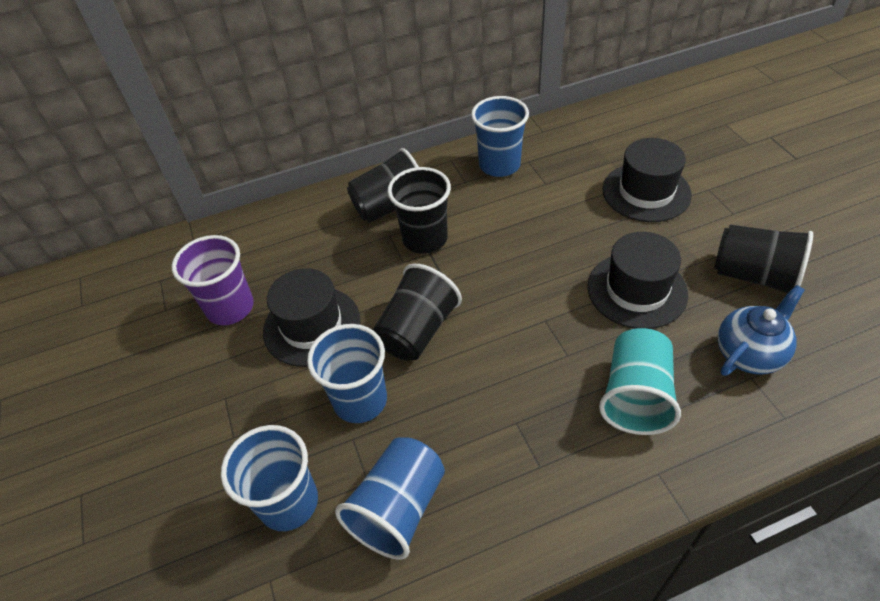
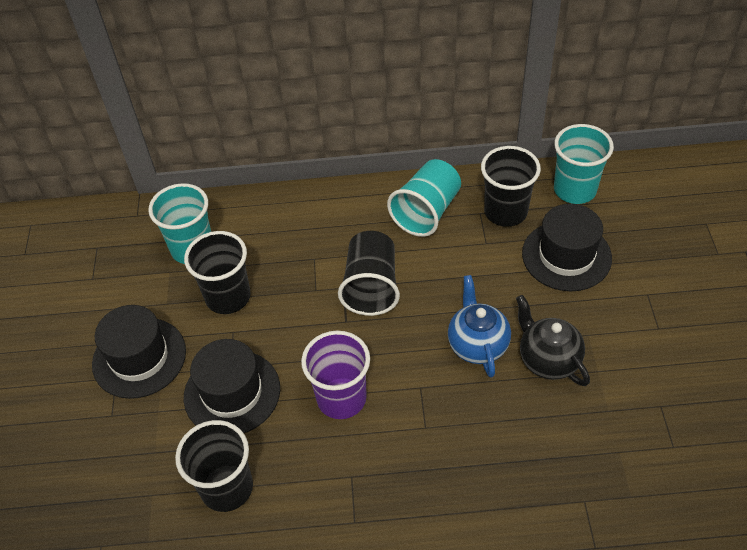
black teapot: none = 0 -> [516,295,590,386] = 1
blue cup: [221,425,318,531] [307,324,387,423] [335,437,445,560] [471,96,529,177] = 4 -> none = 0
turquoise cup: [599,328,681,435] = 1 -> [148,183,211,264] [387,159,461,237] [554,124,614,204] = 3

